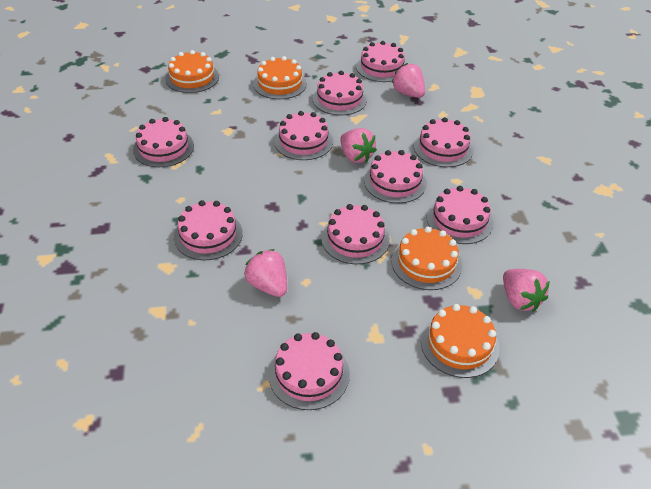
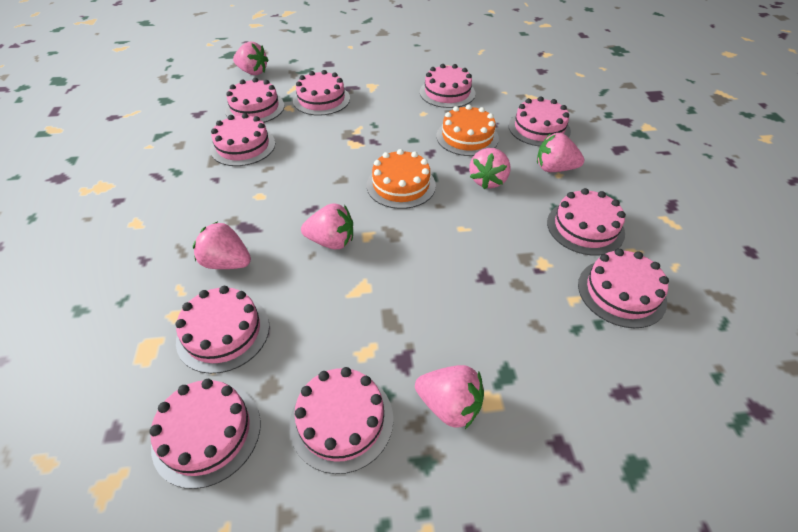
orange cake: [165,50,219,93] [253,56,307,99] [392,227,462,290] [421,304,500,378] = 4 -> [367,149,436,209] [436,105,499,156] = 2
pink strawberry: [244,249,287,297] [340,128,377,163] [391,63,425,98] [503,269,550,312] = 4 -> [193,221,251,269] [233,41,268,75] [301,203,353,249] [415,365,484,429] [469,148,511,189] [537,133,584,172] = 6

